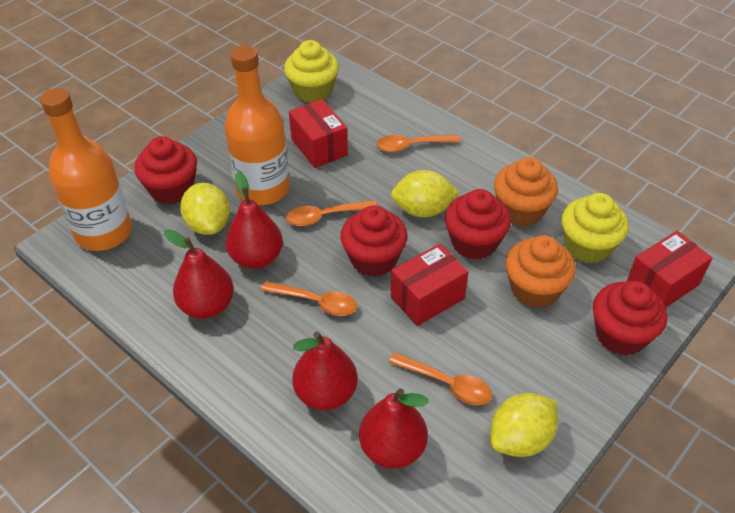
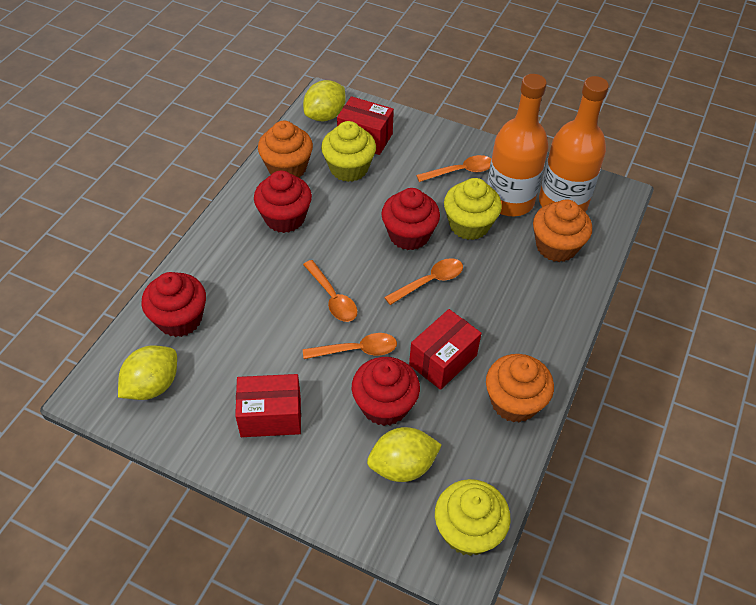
orange cupcake: [494,157,558,226] [505,235,576,308] = 2 -> [258,121,313,178] [486,354,554,423] [533,200,592,262] = 3
red pear: [164,229,234,319] [226,171,283,269] [292,331,358,410] [359,388,429,469] = 4 -> none = 0
yellow cupcake: [284,40,339,103] [561,193,629,264] = 2 -> [321,121,376,182] [435,479,510,556] [444,178,502,240] = 3

